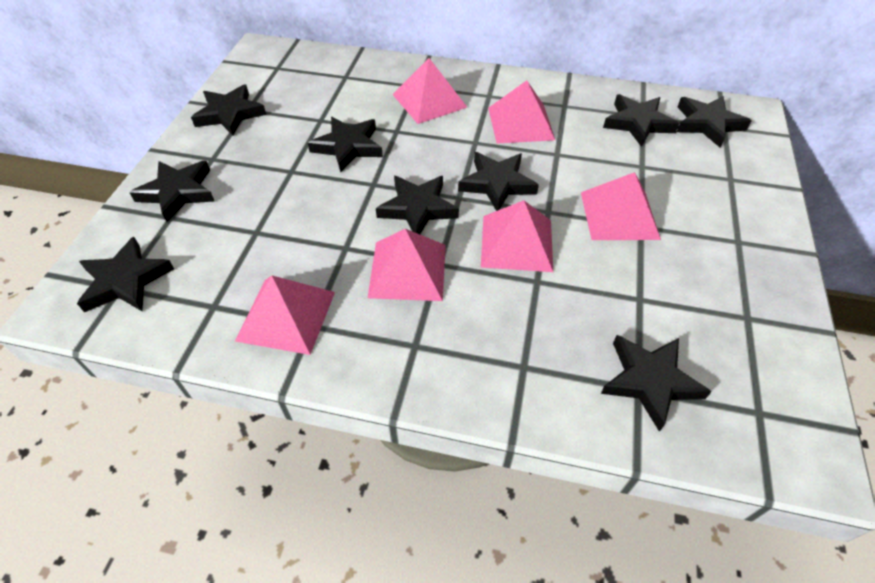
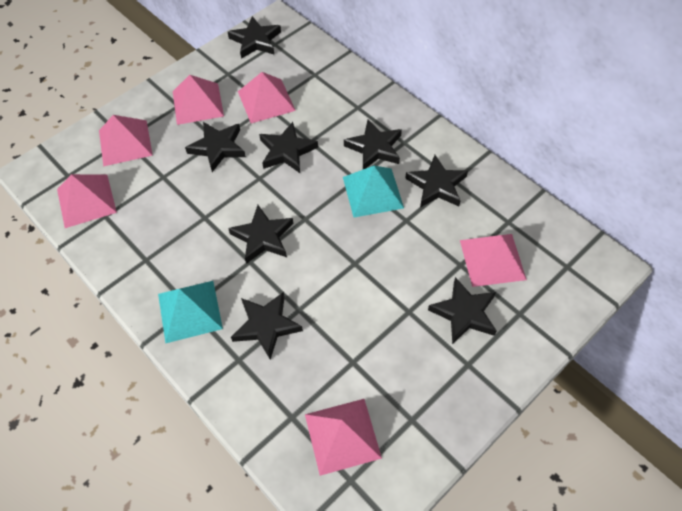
black star: [77,237,174,312] [129,161,215,222] [191,84,266,136] [308,117,383,172] [376,176,459,234] [458,152,539,211] [601,335,712,432] [603,94,679,147] [677,96,751,148] = 9 -> [185,122,246,172] [228,16,281,59] [228,205,293,264] [231,292,303,360] [259,122,318,173] [344,120,402,169] [405,155,468,208] [428,277,497,344] = 8
turquoise pyramid: none = 0 -> [158,281,223,343] [343,166,404,217] = 2

